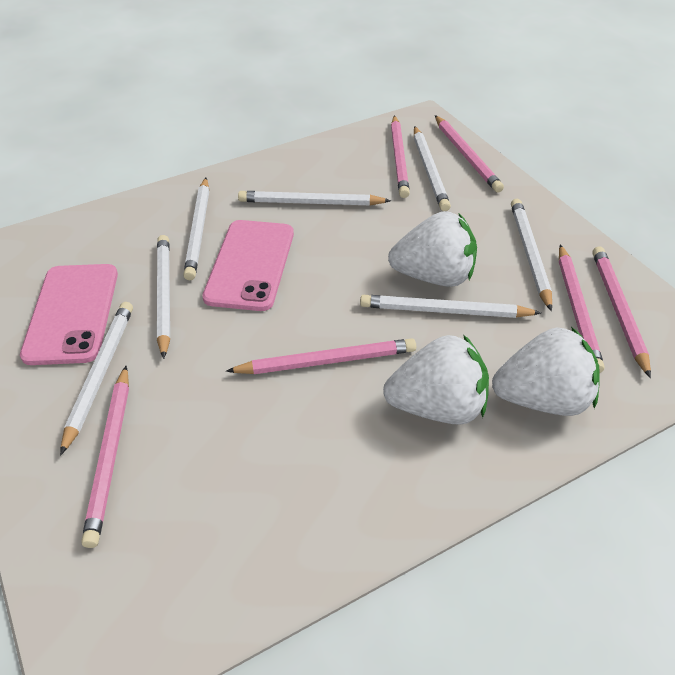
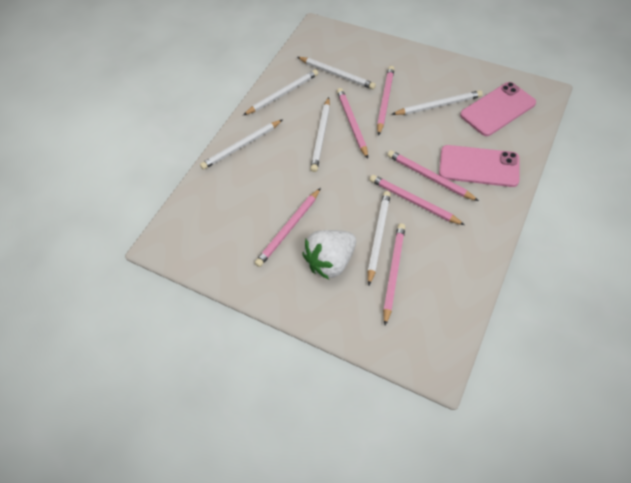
white pencil: [60,302,133,455] [157,235,170,359] [183,178,209,280] [238,191,391,205] [360,295,541,318] [414,126,451,211] [511,199,552,311] = 7 -> [200,119,283,170] [243,69,318,115] [298,57,376,90] [311,97,330,172] [368,191,391,285] [391,90,483,115] = 6
white strawberry: [383,335,489,425] [388,211,477,287] [492,327,600,416] = 3 -> [303,230,356,280] = 1

